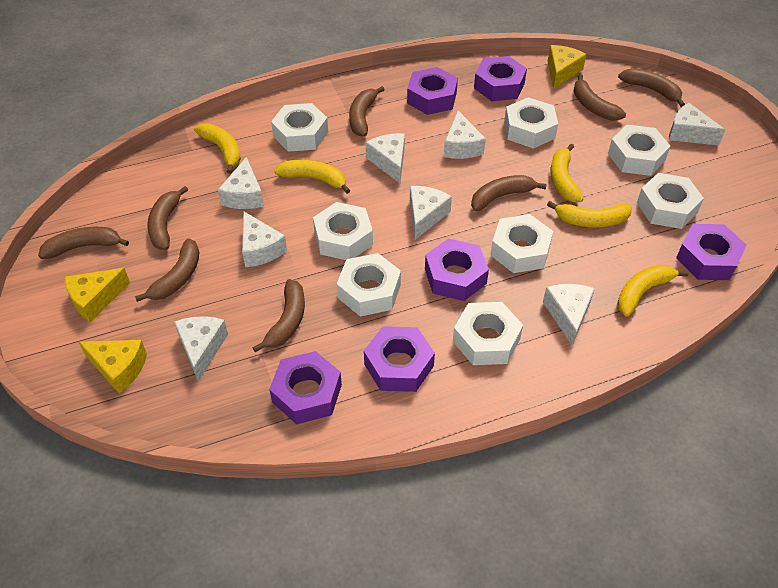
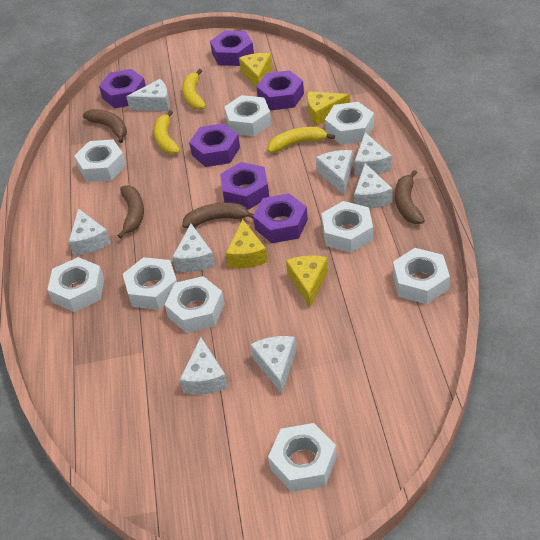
brown banana: [38,227,129,259] [135,238,199,302] [148,186,188,250] [252,279,305,352] [349,86,385,136] [471,175,547,211] [573,74,626,121] [618,68,685,107] = 8 -> [83,109,127,143] [118,185,144,238] [182,202,254,228] [395,170,425,224] = 4
white nut: [271,103,328,152] [313,202,373,260] [337,253,401,317] [453,302,523,365] [490,214,553,273] [504,97,558,148] [608,124,670,176] [637,173,704,229] = 8 -> [47,257,104,312] [74,140,126,182] [123,257,177,310] [164,276,225,333] [224,95,272,136] [268,423,337,492] [322,201,373,253] [325,102,374,145] [393,248,450,304] = 9
yellow banana: [194,123,241,174] [275,160,350,194] [547,201,632,227] [550,144,584,202] [617,265,688,316] = 5 -> [154,110,180,155] [182,69,206,110] [268,127,335,153] = 3
yellow cheese: [64,268,130,322] [79,340,147,394] [548,45,587,89] = 3 -> [225,219,268,268] [239,53,272,86] [286,255,328,307] [307,91,350,126] = 4

